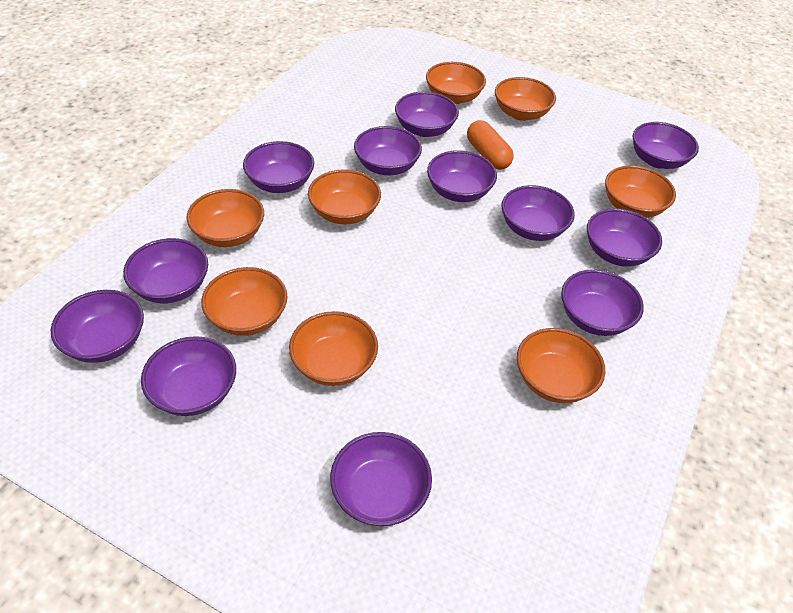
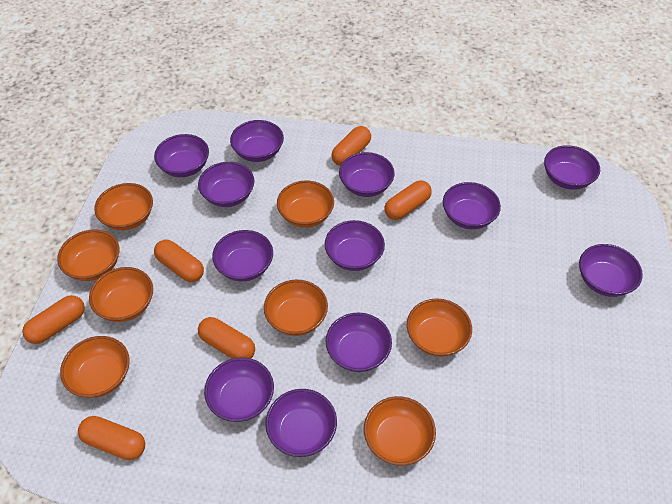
orange capsule: [467,120,514,170] = 1 -> [22,295,85,344] [78,416,145,460] [154,240,204,282] [198,317,255,359] [331,126,371,166] [385,180,432,220] = 6

